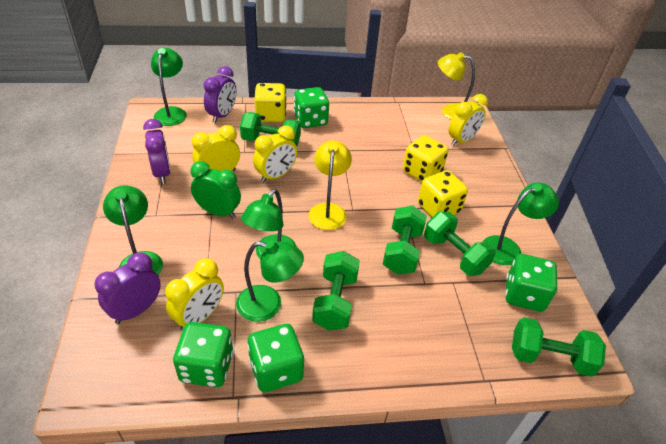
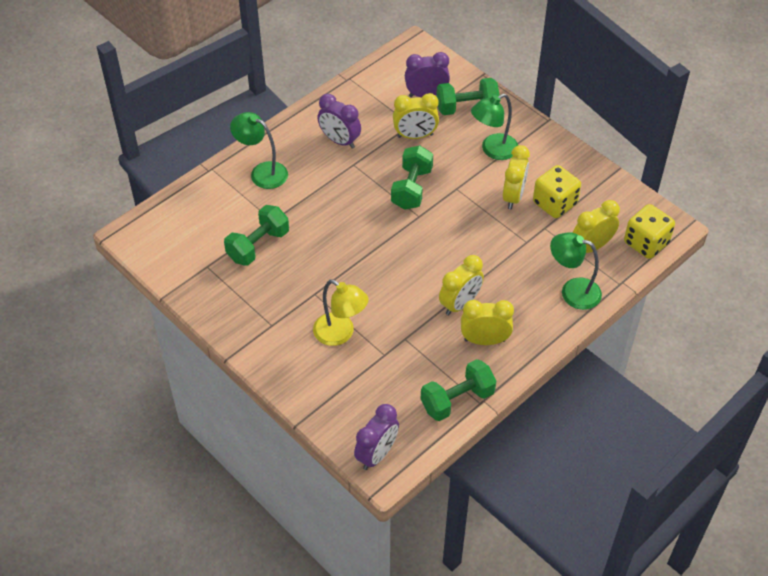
green clock: [191,161,241,219] = 1 -> none = 0
green dice: [173,322,233,387] [247,324,304,392] [294,87,329,128] [505,254,557,312] = 4 -> none = 0
green dumbbell: [240,112,301,146] [312,251,360,331] [383,206,427,275] [424,212,496,276] [512,317,606,377] = 5 -> [224,205,289,266] [391,145,433,210] [421,359,496,421] [436,78,500,115] = 4
green lamp: [103,185,163,275] [151,48,187,126] [236,240,304,322] [241,189,297,259] [483,183,559,265] = 5 -> [230,112,288,189] [471,94,518,160] [550,232,602,310] = 3
yellow clock: [165,258,224,331] [192,125,240,171] [253,125,297,183] [449,94,488,146] = 4 -> [393,93,439,139] [439,255,484,316] [461,300,514,345] [503,145,530,209] [573,200,620,253] = 5
yellow dice: [254,83,286,122] [403,135,448,182] [418,170,468,217] = 3 -> [533,165,581,218] [624,204,675,259] = 2
yellow lamp: [309,141,352,230] [438,52,475,120] = 2 -> [313,279,369,346] = 1

